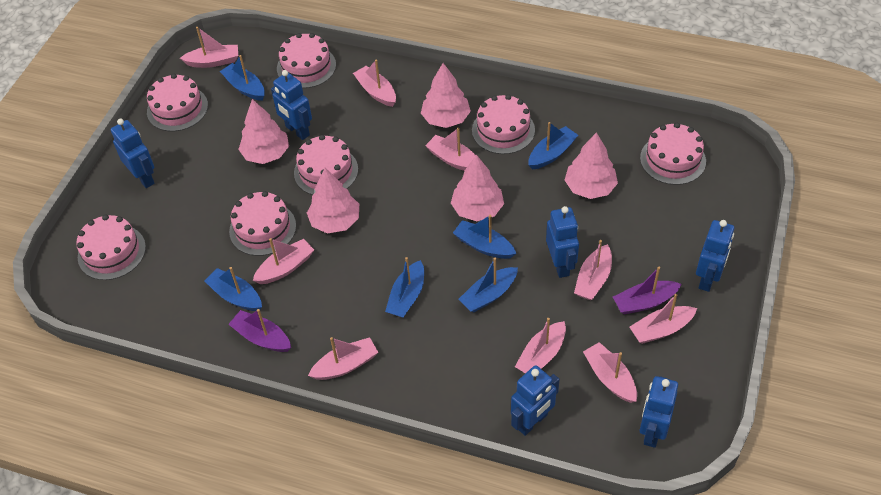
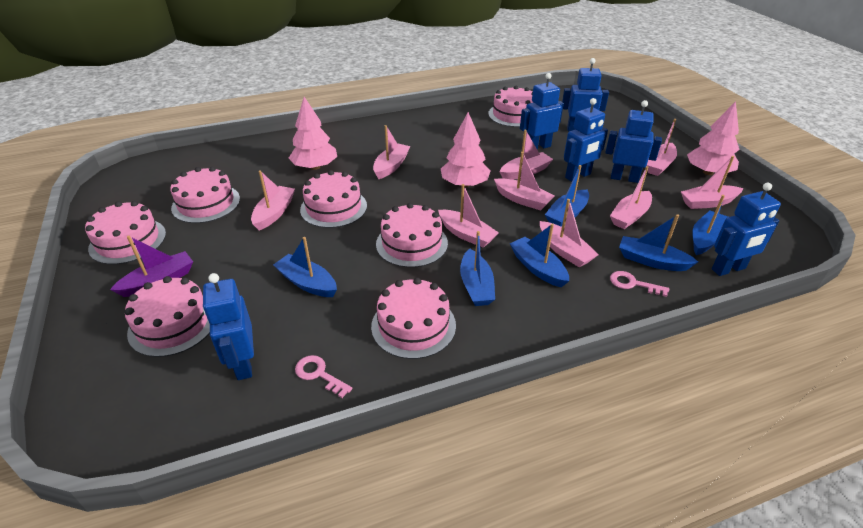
pink key: none = 0 -> [295,355,352,398] [610,271,669,297] = 2
pink tree: [238,99,289,164] [307,168,359,234] [421,63,471,128] [451,155,504,221] [565,132,618,199] = 5 -> [289,97,337,170] [441,112,490,187] [687,101,740,175] = 3
purple boat: [228,309,291,352] [613,267,681,314] = 2 -> [110,236,193,297] = 1

